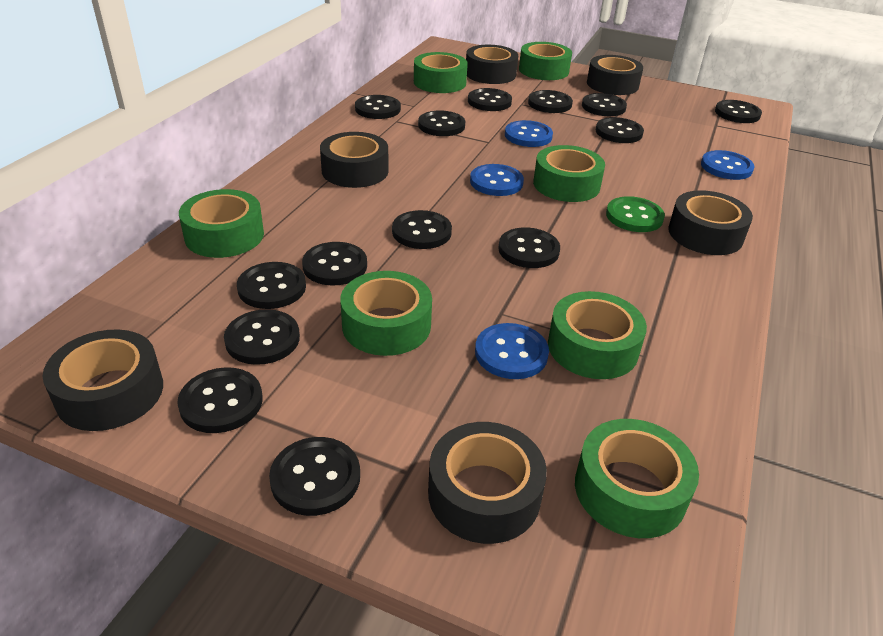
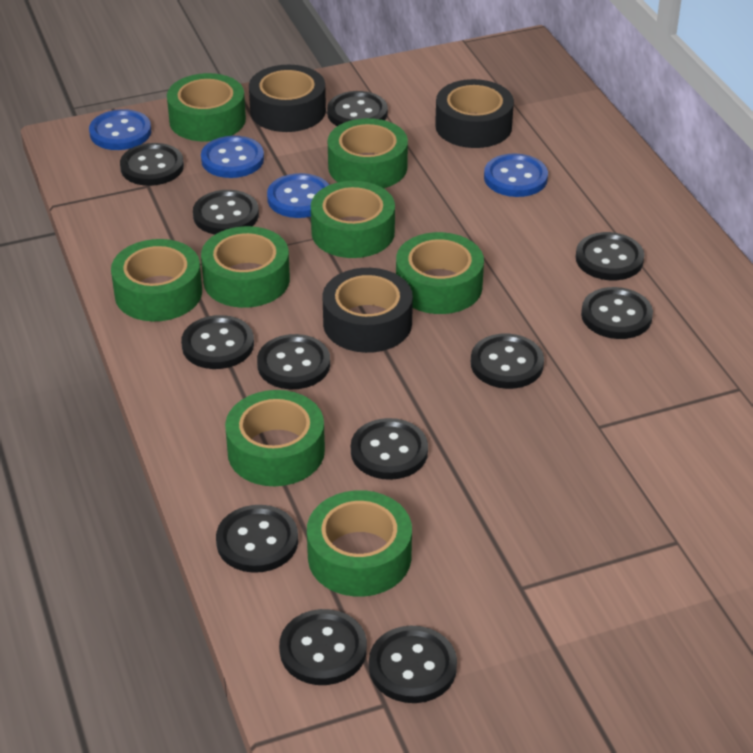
black button: [177,367,263,433] [224,309,300,365] [237,262,306,309] [269,437,360,516] [302,242,367,286] [355,95,401,119] [392,210,452,249] [418,110,465,136] [468,88,512,111] [498,227,560,268] [528,90,573,113] [582,93,627,116] [596,117,644,143] [715,100,762,123] = 14 -> [120,143,184,186] [181,315,254,369] [193,190,259,235] [216,505,298,573] [257,334,330,389] [279,609,367,685] [327,91,388,126] [351,418,428,480] [369,626,457,703] [471,334,544,389] [576,232,644,280] [581,287,653,339] = 12
black tape: [42,329,163,431] [320,132,388,188] [428,422,547,544] [466,45,518,84] [587,55,643,95] [668,190,753,255] = 6 -> [249,65,326,132] [322,268,413,353] [435,79,514,148] = 3
green button: [606,196,665,232] = 1 -> none = 0
green tape: [179,189,264,258] [340,271,432,356] [414,52,468,93] [519,42,572,80] [533,145,605,202] [548,291,647,379] [575,419,699,538] = 7 -> [111,239,202,321] [167,73,246,142] [201,226,290,308] [225,390,325,486] [307,490,412,597] [311,181,395,258] [328,118,408,188] [396,232,484,314] = 8

